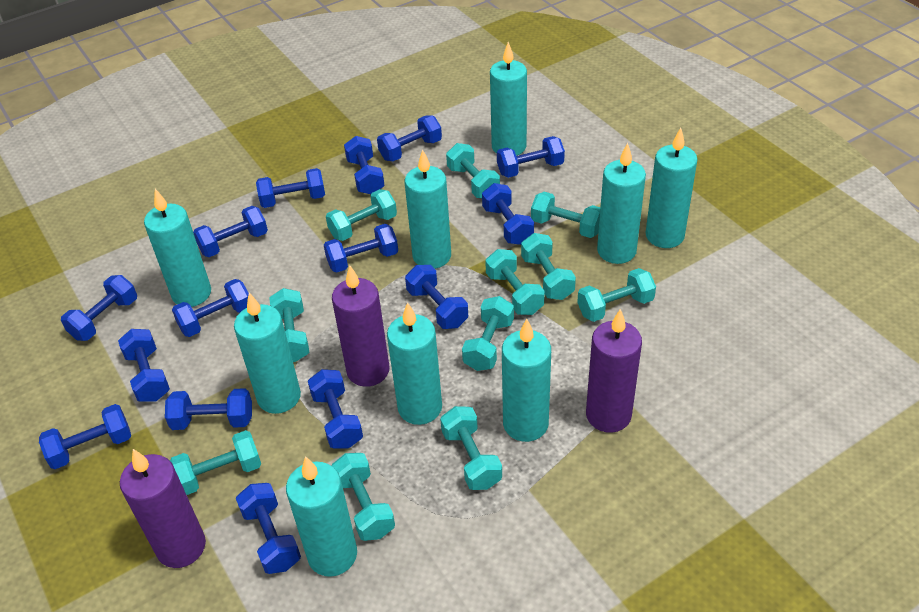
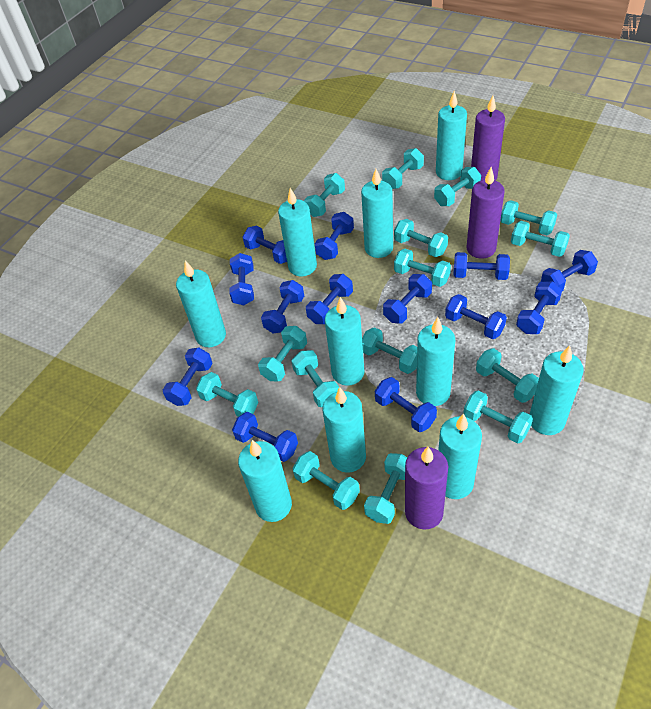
blue dumbbell: [39,404,131,469] [61,275,137,341] [118,329,170,402] [165,388,252,430] [172,279,249,337] [193,206,268,257] [236,483,301,574] [256,168,325,208] [308,369,363,449] [324,224,398,273] [344,136,385,194] [377,115,442,161] [405,265,468,329] [482,183,534,245] [497,136,565,178] = 15 -> [163,347,213,406] [229,253,254,305] [232,412,298,462] [242,226,287,264] [261,280,304,333] [306,274,353,324] [315,212,354,260] [375,377,437,432] [383,274,432,324] [445,294,507,339] [453,252,510,280] [516,281,562,334] [541,250,598,291] = 13
turquoise candle: [144,189,211,307] [234,293,301,414] [286,456,357,577] [387,302,442,425] [405,149,451,269] [490,42,527,156] [502,319,551,442] [597,143,646,264] [646,128,698,248] = 9 -> [176,260,226,347] [238,440,292,522] [278,188,317,276] [322,387,366,473] [325,297,364,386] [361,169,393,258] [416,317,455,406] [436,91,467,180] [438,414,482,499] [529,345,584,435] = 10
turquoise dumbbell: [170,430,261,495] [269,288,309,362] [326,189,397,241] [331,453,395,541] [440,406,502,490] [446,143,500,198] [462,296,514,371] [485,249,545,315] [521,233,576,300] [531,192,600,238] [577,268,656,322] = 11 -> [196,372,258,417] [258,326,307,381] [291,350,339,407] [292,451,360,510] [304,173,345,217] [362,327,417,374] [364,453,407,524] [382,148,424,189] [394,219,448,257] [394,249,451,287] [434,167,481,206] [463,390,533,444] [476,348,539,403] [500,200,557,235] [511,221,570,257] = 15

